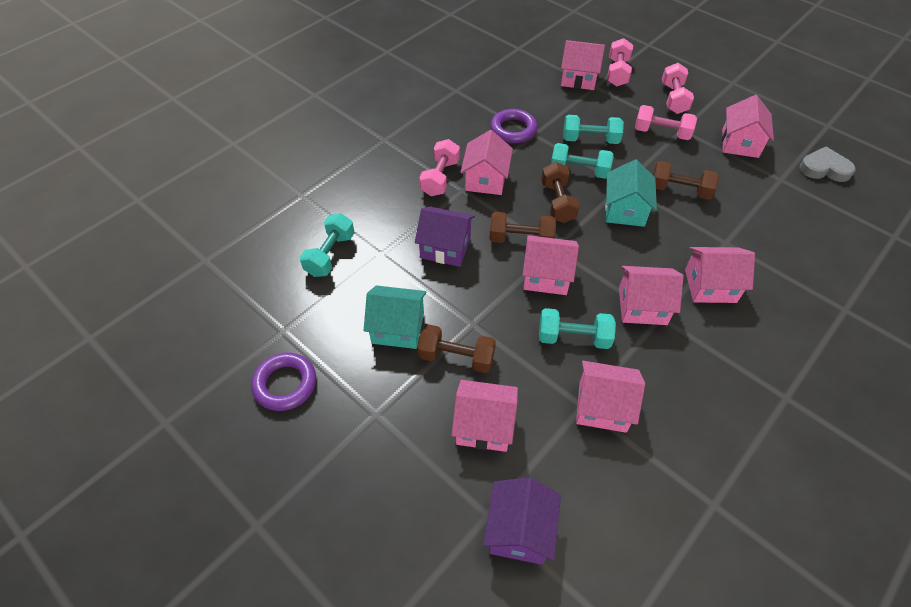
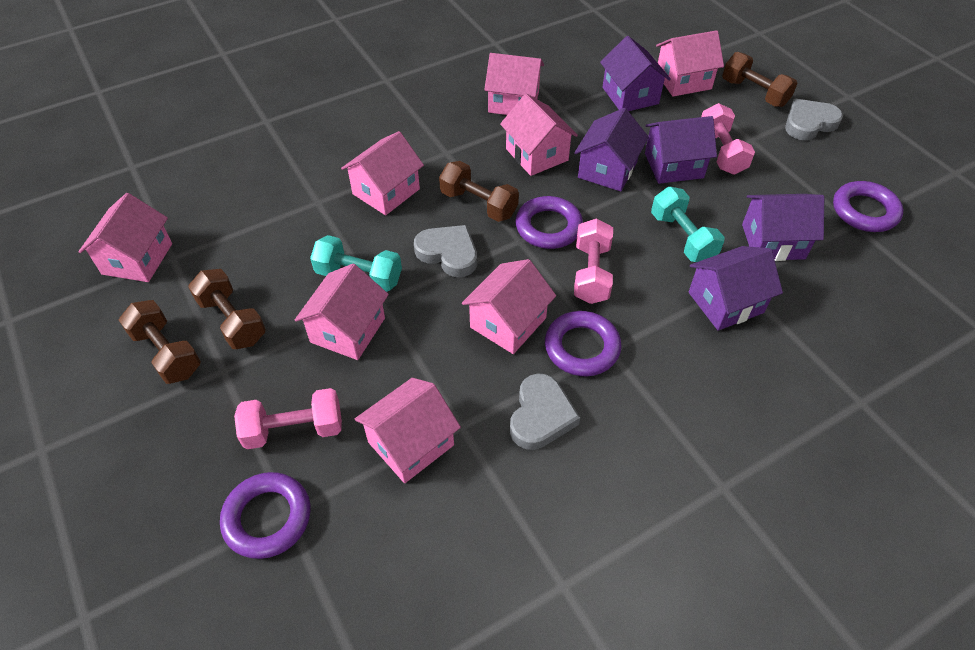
grey heart: [800,147,856,182] = 1 -> [414,225,477,277] [510,373,580,450] [785,99,843,140] = 3
pink dumbbell: [419,139,460,196] [607,38,633,87] [635,105,697,140] [662,63,694,114] = 4 -> [234,388,342,449] [574,218,613,304] [701,103,755,175] = 3
purple house: [415,206,475,267] [483,477,561,565] = 2 -> [574,108,649,191] [600,36,671,111] [645,116,717,184] [689,246,783,331] [742,194,824,261] = 5
purple ring: [251,352,316,411] [490,109,537,143] = 2 -> [220,472,310,559] [515,196,583,249] [545,311,621,376] [833,181,903,232] = 4
turquoise dumbbell: [300,213,355,277] [539,308,616,349] [551,143,614,179] [563,115,624,144] = 4 -> [310,235,402,292] [651,187,725,262] = 2
turquoise house: [364,286,427,349] [605,159,657,227] = 2 -> none = 0

